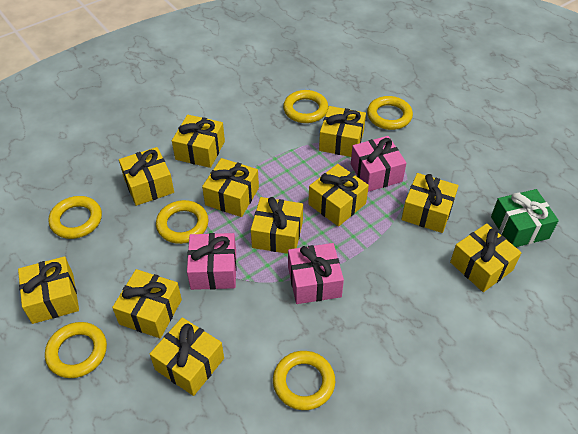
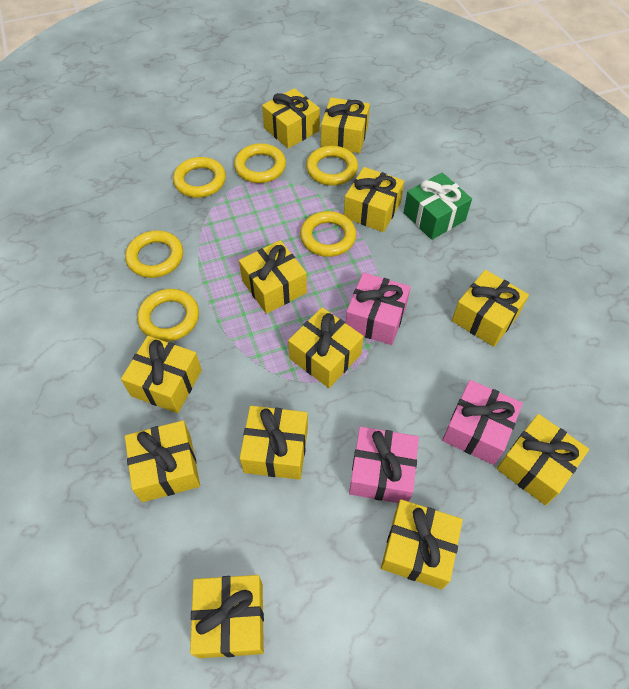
yellow gift: [18,256,79,324] [112,269,182,338] [119,147,174,206] [150,317,224,396] [172,115,225,168] [202,158,259,217] [251,197,303,254] [308,164,369,227] [319,106,366,157] [401,173,459,233] [450,223,522,292] = 11 -> [121,336,202,413] [125,420,200,502] [190,575,264,658] [239,240,307,314] [240,406,308,480] [262,88,320,148] [288,307,363,388] [321,98,370,153] [344,167,404,232] [381,499,463,589] [452,270,529,347] [497,414,589,505] = 12

